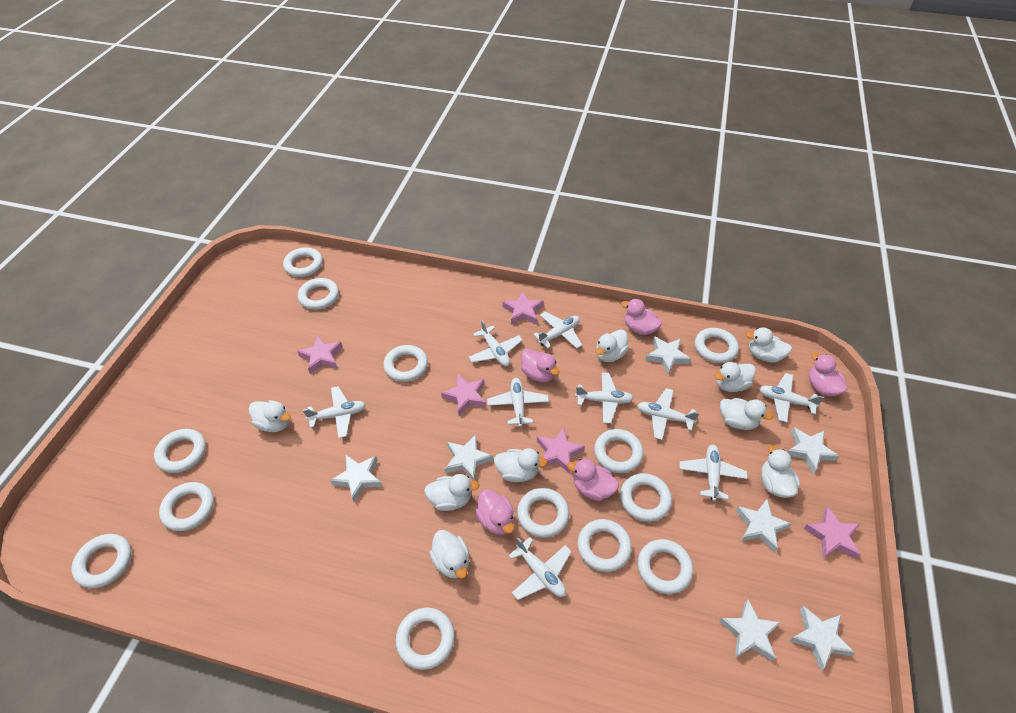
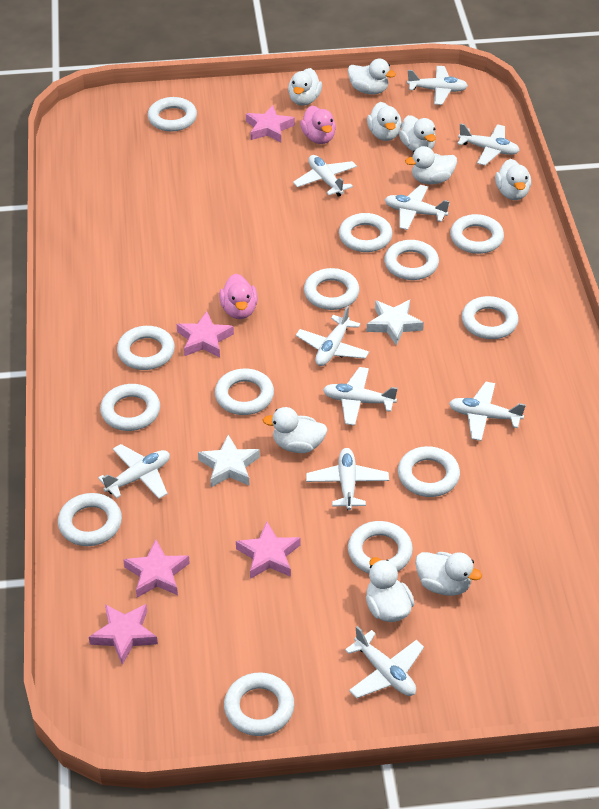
pink duck: [475,489,514,535] [521,349,560,382] [567,459,619,501] [621,299,662,335] [809,353,847,396] = 5 -> [219,274,258,319] [300,105,336,144] = 2
white plane: [303,386,366,438] [469,320,523,366] [487,378,549,427] [508,537,572,600] [533,312,582,349] [575,373,634,424] [637,388,700,440] [679,445,748,501] [759,373,824,423] = 9 -> [98,444,170,499] [293,155,357,197] [296,306,369,366] [306,448,389,510] [323,367,398,426] [345,626,424,698] [384,185,450,230] [407,66,468,105] [449,382,526,441] [457,123,520,165] = 10
white star: [330,455,382,502] [445,435,493,481] [645,336,691,374] [719,599,781,661] [735,499,792,553] [788,427,839,473] [789,606,855,671] = 7 -> [198,435,260,487] [366,300,424,346] = 2

